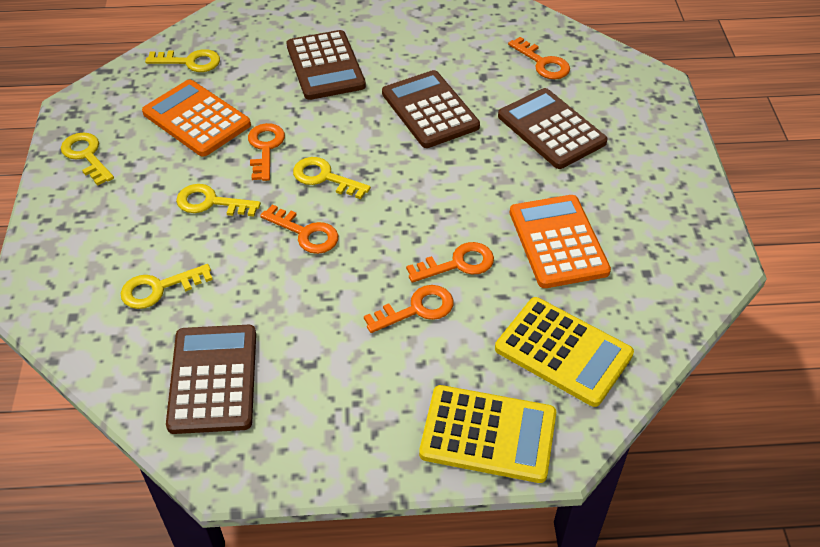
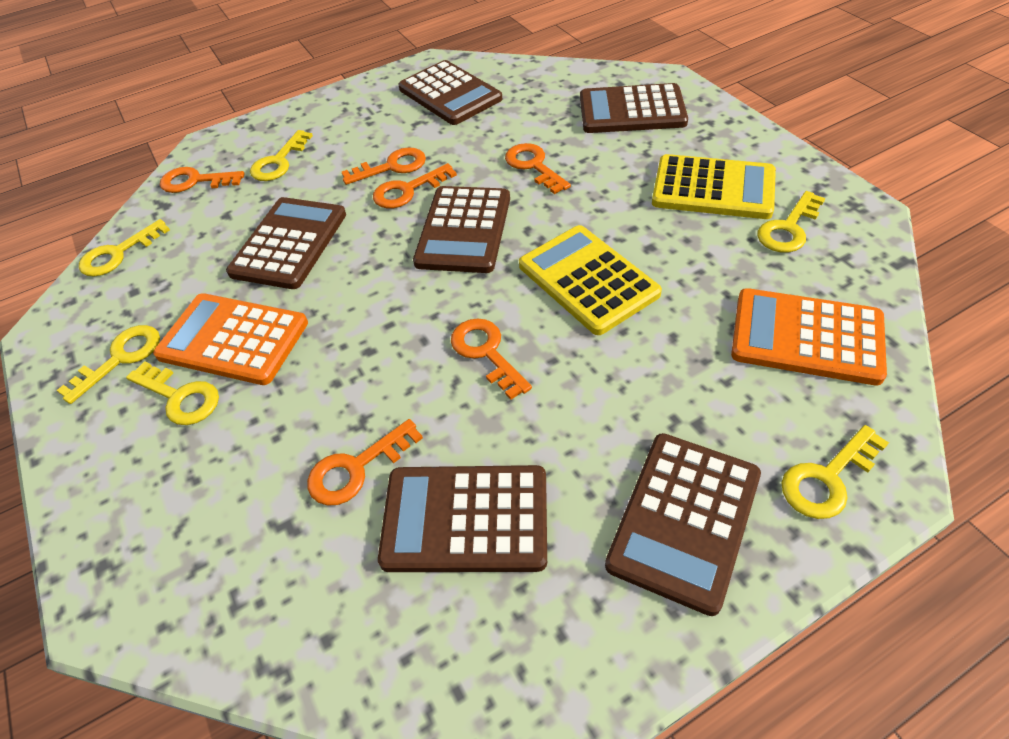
brown calculator: [166,325,256,434] [287,30,366,100] [382,70,480,148] [498,88,607,169] = 4 -> [226,197,346,289] [378,465,547,572] [398,60,502,125] [413,186,510,273] [580,83,688,133] [605,433,761,616] = 6
orange key: [248,123,285,181] [260,204,338,254] [364,285,453,333] [406,242,494,283] [508,37,570,79] = 5 -> [160,167,245,193] [307,419,423,506] [342,147,426,185] [373,163,457,208] [451,318,532,400] [505,143,571,194] = 6
yellow key: [61,133,114,186] [121,264,213,309] [145,49,220,72] [176,184,261,217] [293,157,371,199] = 5 -> [57,325,160,404] [79,219,170,277] [126,361,219,425] [250,130,313,181] [757,191,825,253] [781,425,889,519] = 6

